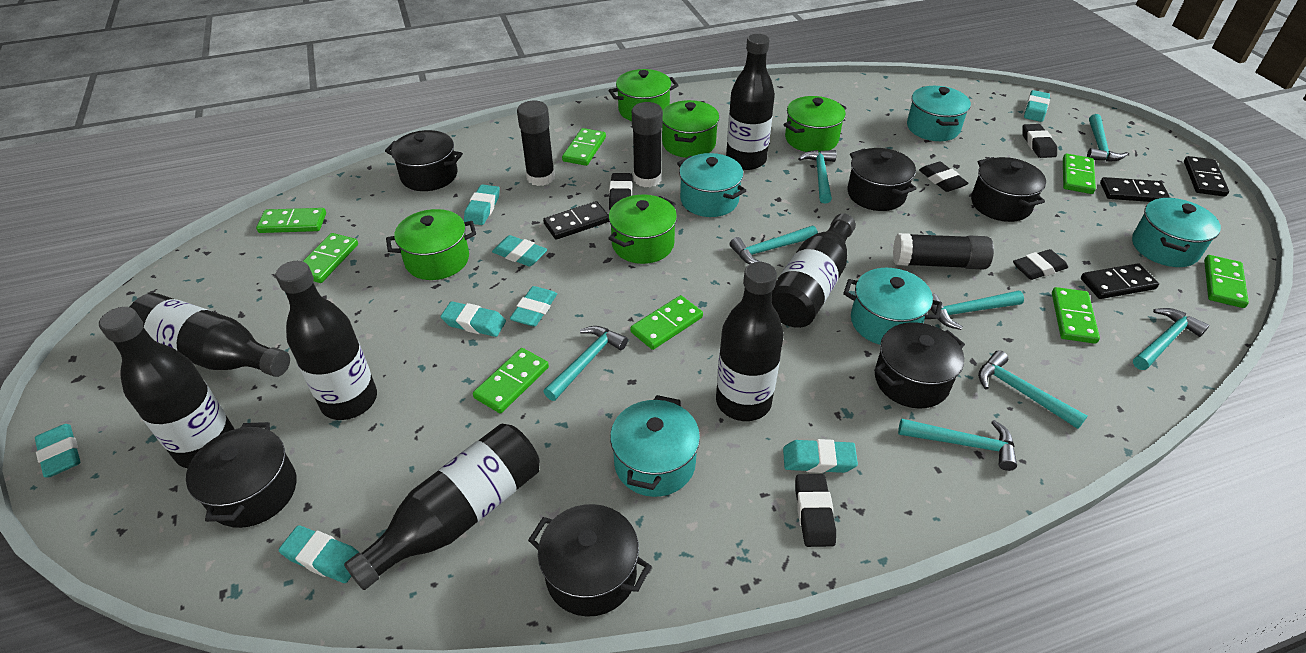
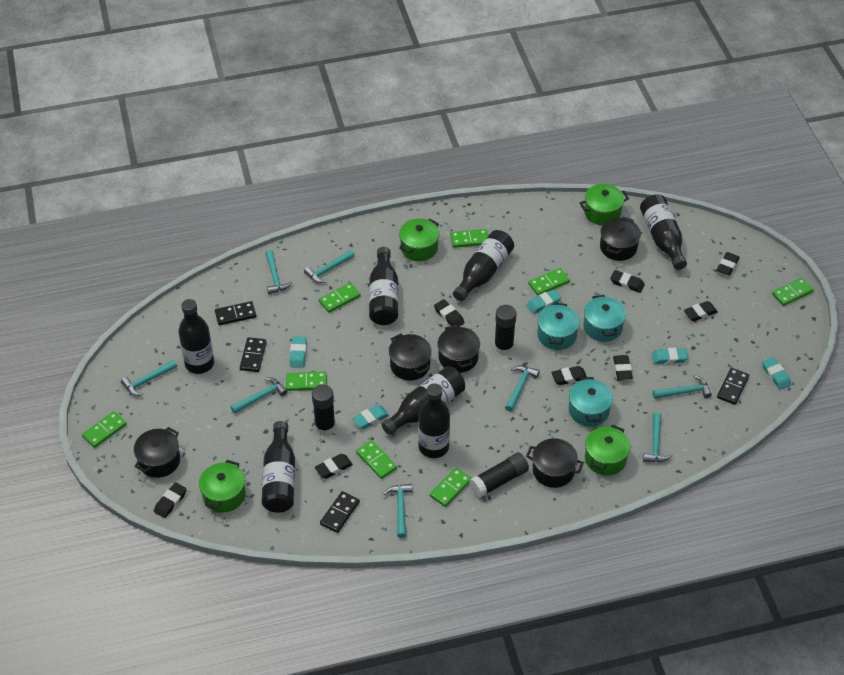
black eraser: [609,173,632,210] [795,474,836,547] [919,162,968,192] [1013,249,1068,280] [1022,124,1057,158] = 5 -> [154,482,187,518] [315,454,353,479] [434,299,465,327] [551,366,587,385] [610,270,645,293] [613,355,633,380] [684,301,718,321] [716,252,740,275] = 8
black pot: [186,422,297,528] [385,130,463,191] [528,504,651,617] [847,148,916,211] [874,322,965,409] [971,157,1046,222] = 6 -> [134,427,180,478] [389,334,432,380] [438,325,480,373] [526,438,584,488] [600,217,641,261] = 5
green pot: [386,209,476,280] [608,195,677,264] [609,69,679,121] [662,100,719,158] [784,96,846,152] = 5 -> [199,460,246,513] [399,219,439,261] [580,184,629,226] [585,425,630,476] = 4
turquoise eraser: [35,424,80,477] [279,525,359,583] [441,301,506,337] [464,184,500,225] [492,235,547,267] [510,286,557,327] [783,439,858,473] [1024,90,1050,122] = 8 -> [290,336,307,368] [352,405,389,429] [526,289,561,314] [652,348,688,364] [762,357,791,390] = 5
turquoise pot: [610,395,700,497] [677,153,746,217] [843,268,942,345] [907,86,971,141] [1132,198,1221,267] = 5 -> [537,303,580,350] [569,377,613,427] [583,295,626,342] = 3

